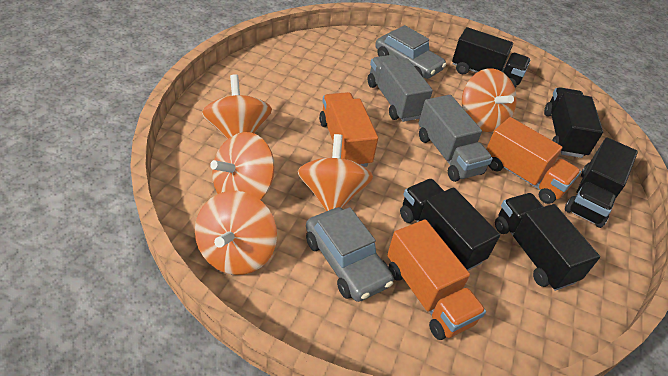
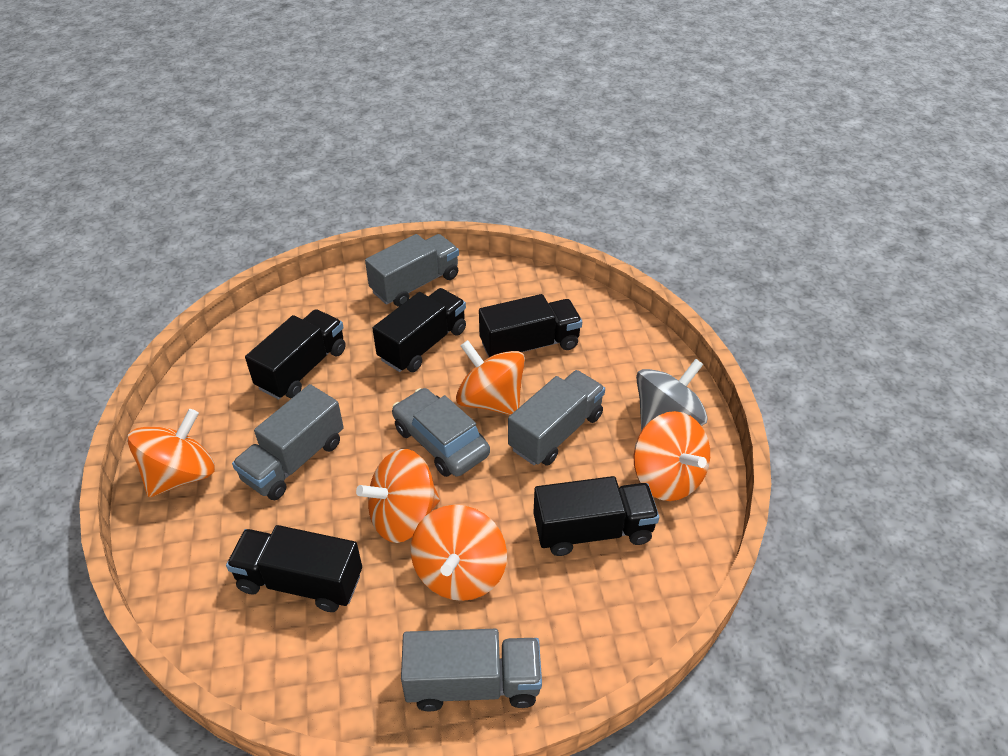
grey car: [306,207,394,302] [375,25,446,79] = 2 -> [392,388,490,477] = 1
grey spinning top: none = 0 -> [636,359,708,431] = 1
grey truck: [368,55,433,122] [418,95,493,182] = 2 -> [232,384,344,500] [365,234,459,307] [401,629,542,711] [508,370,605,466] = 4
orange truck: [319,92,378,167] [387,219,486,340] [486,117,581,204] = 3 -> none = 0

